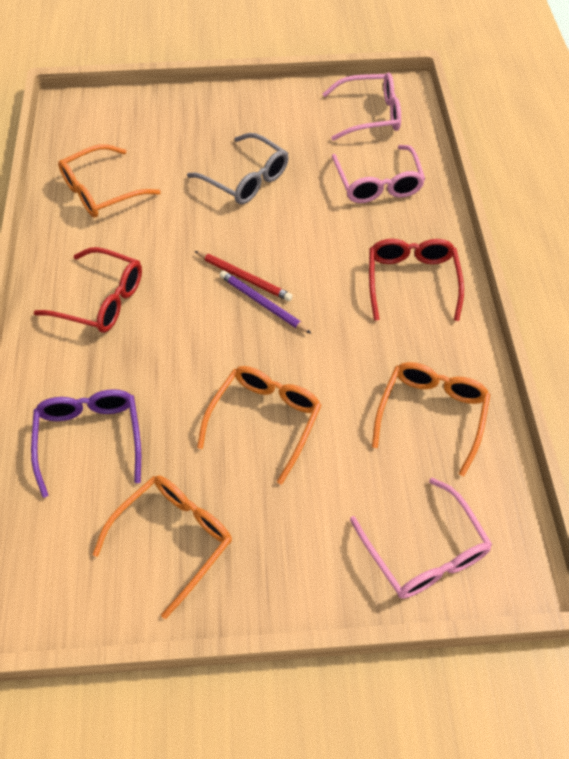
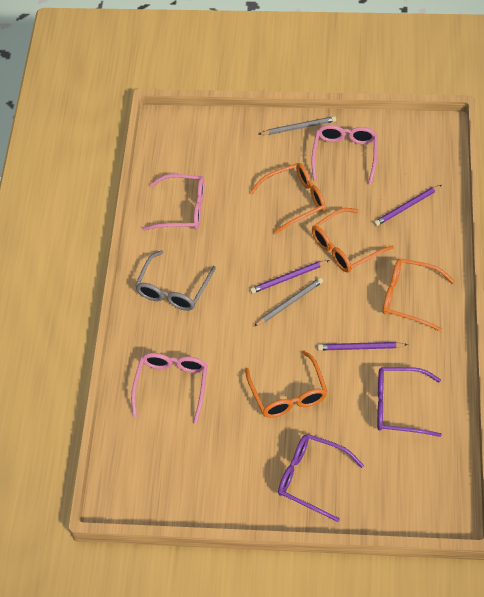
grey pencil: none = 0 -> [254,277,323,326] [259,116,336,135] = 2
purple glasses: [31,389,141,498] = 1 -> [278,434,364,522] [377,367,441,437] = 2
purple pencil: [220,271,312,334] = 1 -> [250,260,329,294] [318,342,408,350] [374,185,441,226] = 3
red glasses: [34,247,142,333] [369,239,464,321] = 2 -> none = 0
red pencil: [195,251,293,301] = 1 -> none = 0

